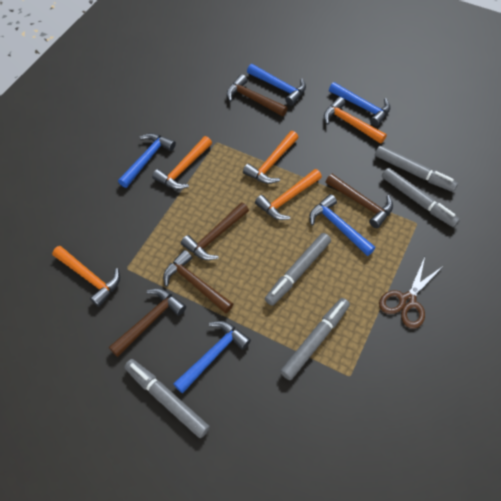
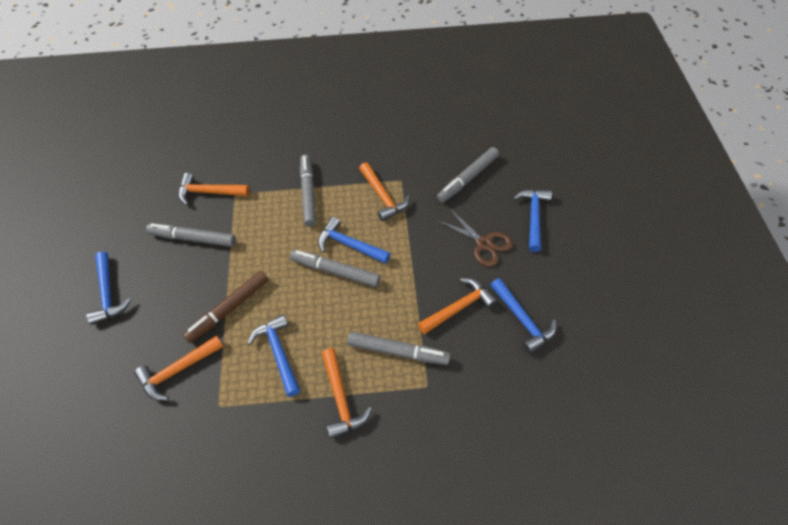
brown hammer: [109,289,186,357] [163,250,233,314] [181,202,249,260] [227,74,288,116] [326,174,393,228] = 5 -> none = 0
brown marker: none = 0 -> [183,271,268,343] = 1

